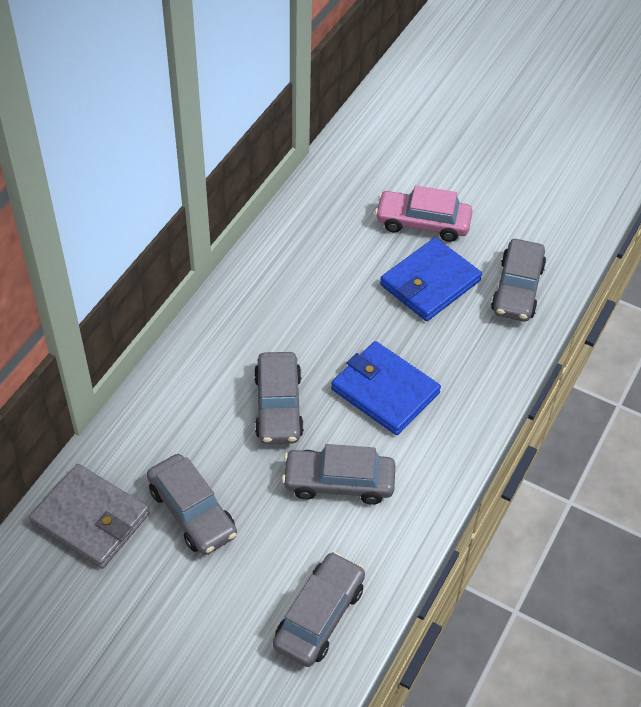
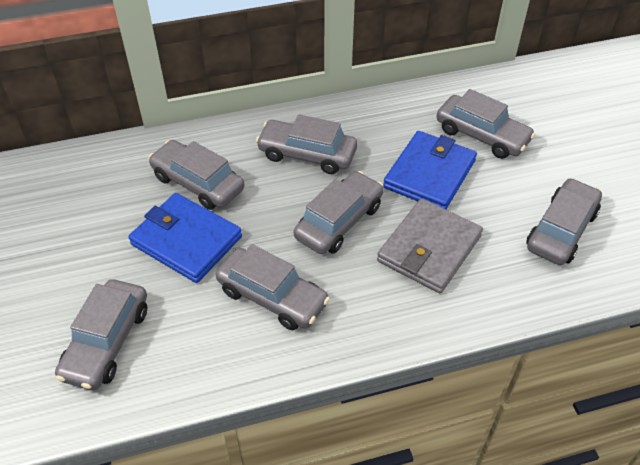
grey car: [147,454,237,555] [254,352,304,444] [273,552,365,667] [282,444,395,505] [491,239,546,322] = 5 -> [55,279,147,390] [148,140,244,210] [216,244,330,330] [256,114,357,174] [294,171,384,254] [436,89,536,159] [526,178,602,265] = 7
pink car: [375,185,472,242] = 1 -> none = 0

